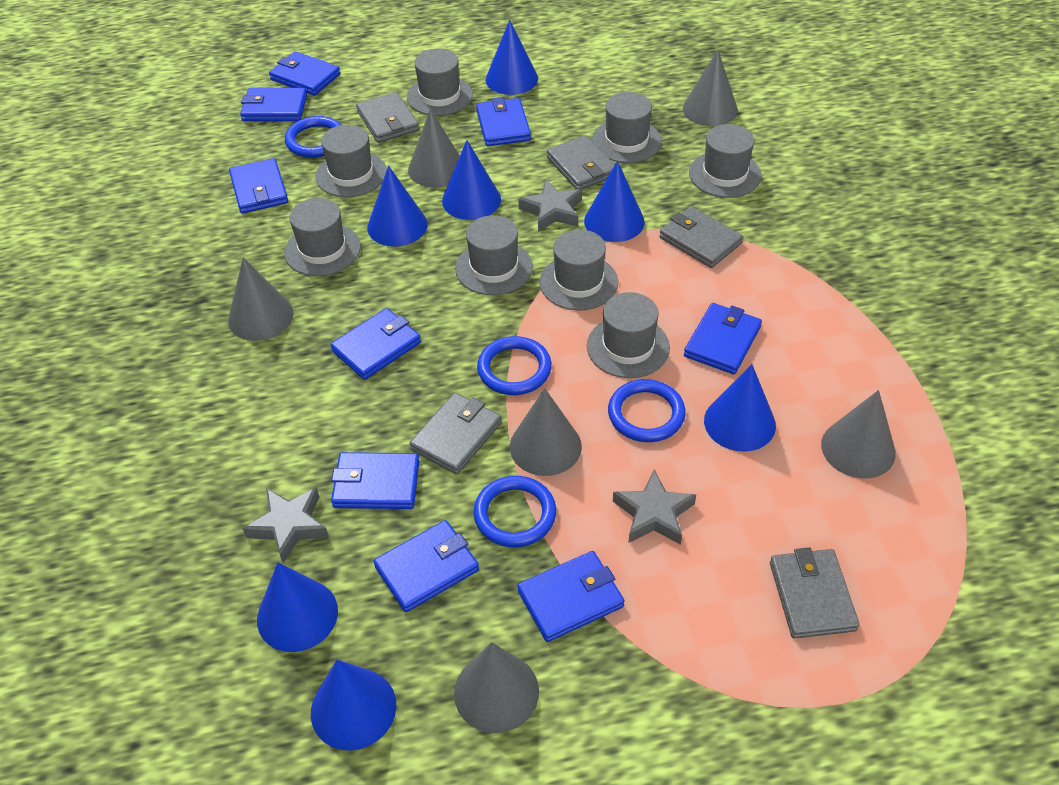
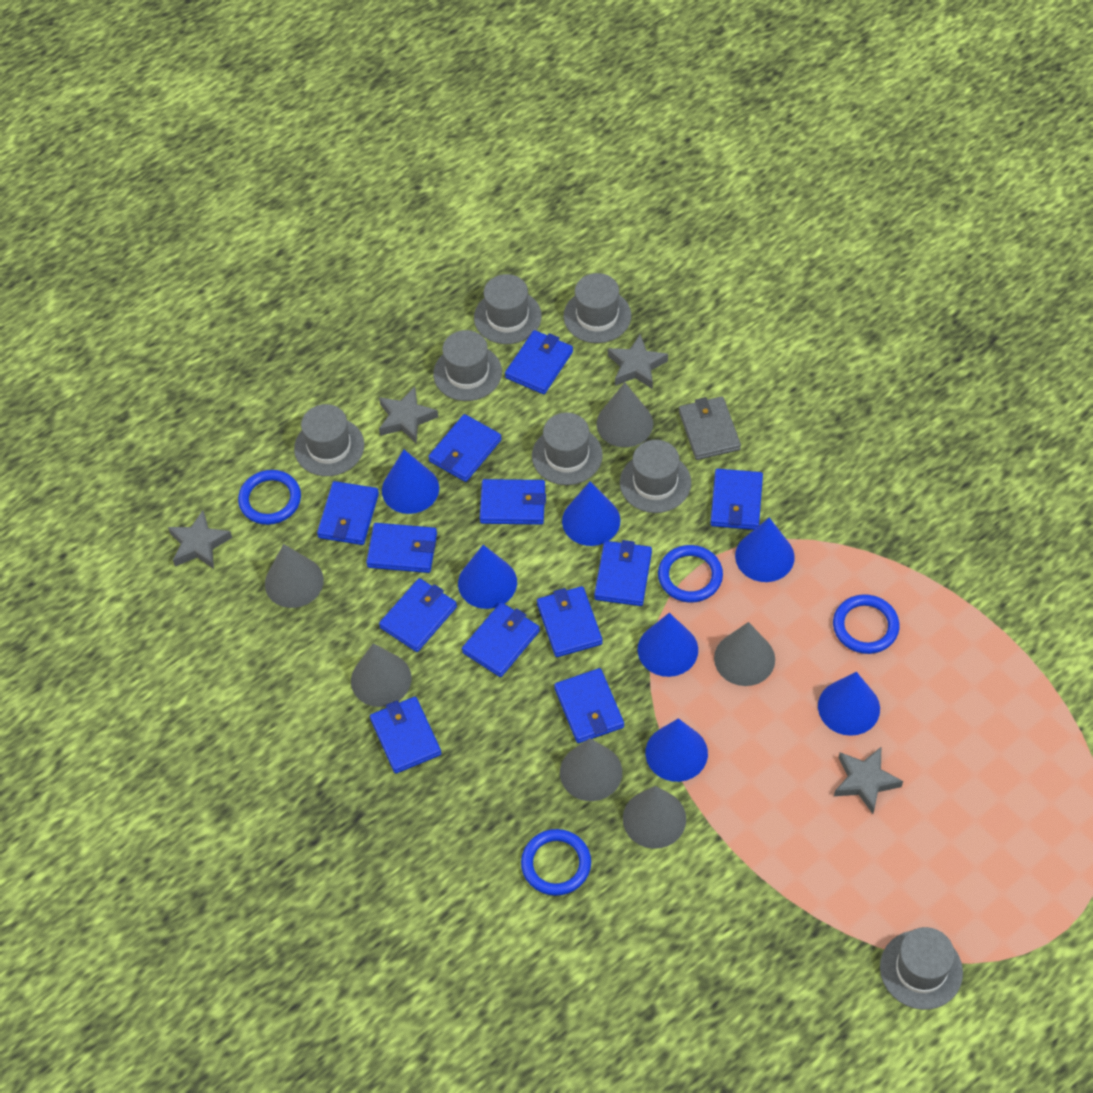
blue wallet: [229,158,288,214] [240,88,307,121] [269,52,340,96] [331,308,421,380] [331,452,419,509] [373,520,479,612] [476,97,531,146] [517,551,625,642] [684,303,762,374] = 9 -> [317,481,379,545] [366,523,437,573] [370,697,441,774] [379,578,457,652] [428,414,502,482] [462,602,540,677] [480,479,546,525] [505,330,573,394] [537,586,603,657] [554,668,624,743] [594,540,652,606] [710,469,763,530] = 12
grey hat: [284,198,361,276] [315,125,387,197] [407,48,473,116] [455,215,533,295] [539,229,618,311] [587,292,670,378] [592,92,662,163] [689,124,762,198] = 8 -> [294,404,364,476] [433,330,502,401] [474,274,542,344] [532,412,603,485] [563,273,631,343] [620,440,691,513] [880,927,963,1010] = 7
grey star: [243,488,329,563] [518,180,582,232] [613,469,696,545] = 3 -> [168,510,232,569] [379,386,438,443] [608,334,668,389] [834,747,903,814] = 4
grey wallet: [356,92,419,143] [409,393,502,475] [547,135,615,190] [659,206,743,268] [770,547,860,639] = 5 -> [679,396,741,460] = 1

